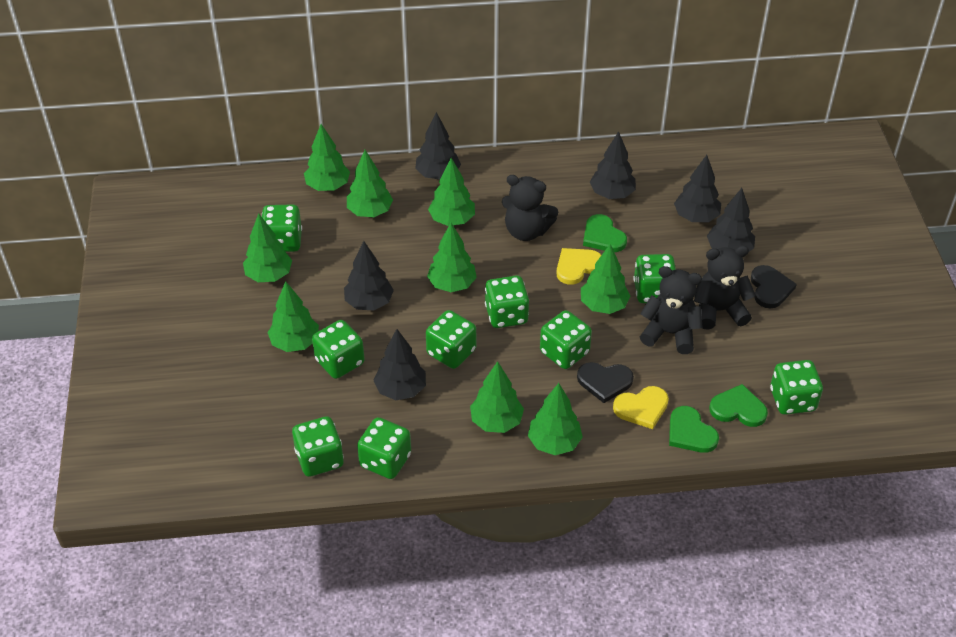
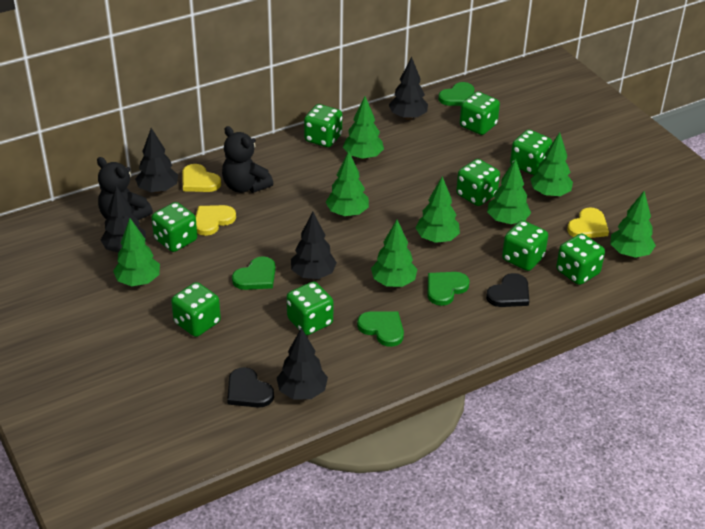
black teddy bear: [502,175,558,241] [640,266,703,354] [694,246,756,330] = 3 -> [97,157,153,220] [222,126,273,193] = 2
black tree: [344,241,394,310] [373,329,426,400] [415,112,461,179] [590,131,636,199] [674,155,721,222] [707,188,755,251] = 6 -> [101,186,146,253] [135,128,178,193] [277,328,328,399] [291,212,337,279] [389,57,428,120] = 5
green heart: [583,214,627,252] [669,406,719,453] [709,384,768,427] = 3 -> [232,256,276,290] [357,311,404,347] [427,272,470,306] [438,82,474,106] = 4
green tree: [243,213,292,282] [267,281,319,352] [304,124,350,191] [347,150,393,217] [427,223,477,292] [428,158,475,226] [470,361,524,433] [528,383,583,455] [581,244,630,314] = 9 -> [113,218,160,286] [326,151,369,217] [343,96,384,160] [371,220,418,287] [415,176,460,243] [487,159,531,224] [530,132,573,197] [610,191,656,258] = 8
yellow heart: [557,248,601,285] [613,386,669,429] = 2 -> [182,164,221,192] [195,205,236,236] [567,207,609,238] = 3

